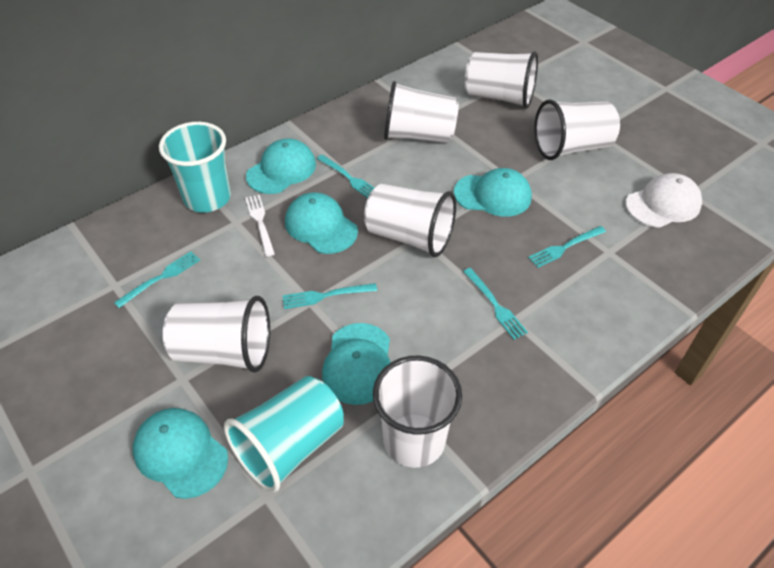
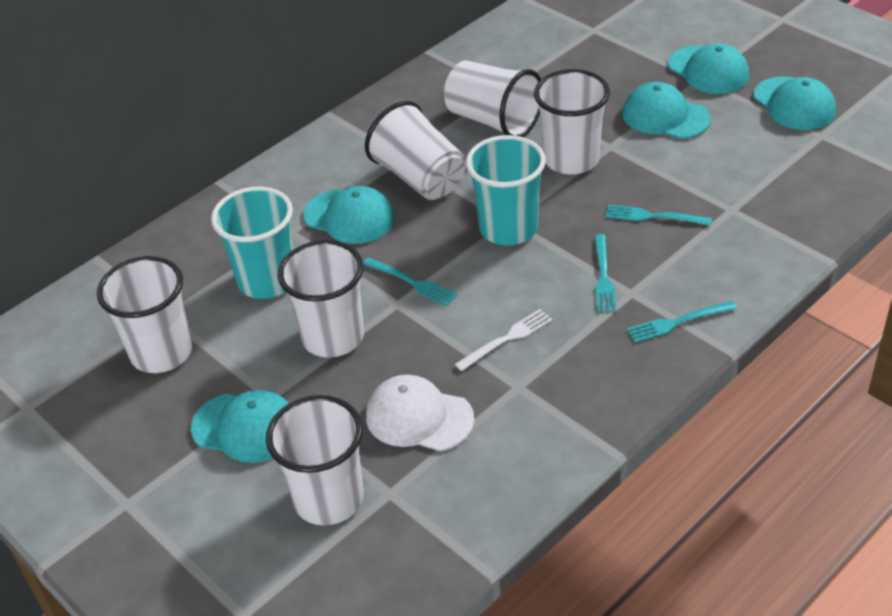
turquoise fork: [114,251,200,308] [282,283,377,309] [317,155,374,198] [463,268,528,340] [528,226,606,268] = 5 -> [363,257,458,306] [594,234,617,313] [606,205,712,226] [627,301,737,343] = 4

